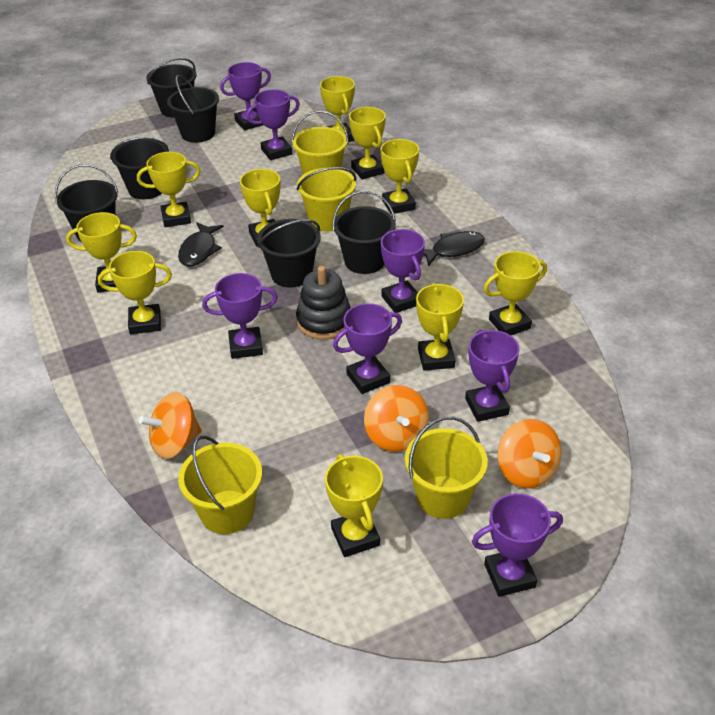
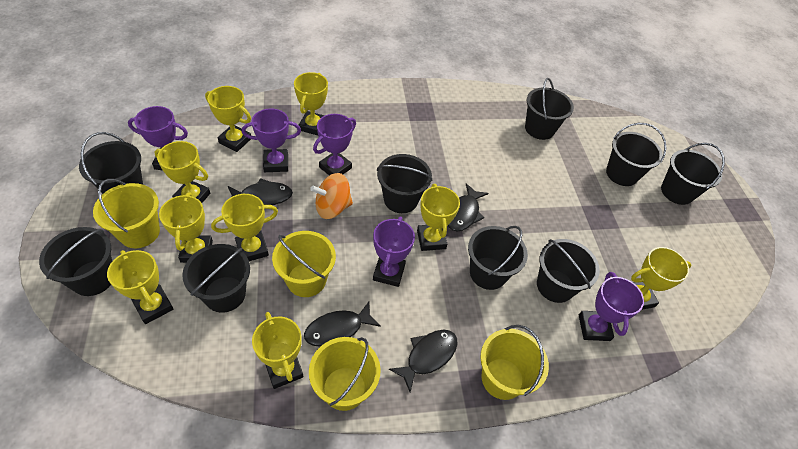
black bucket: [55,164,118,242] [110,137,169,199] [146,58,197,118] [167,75,219,143] [257,219,321,287] [333,191,396,274] = 6 -> [39,227,112,296] [79,132,143,194] [182,244,250,313] [377,154,432,213] [468,226,528,290] [525,78,574,140] [537,239,600,303] [606,123,666,186] [661,143,725,205] = 9
black fish: [178,222,224,267] [423,231,485,266] = 2 -> [228,178,293,205] [304,302,381,347] [389,330,458,392] [448,183,488,232] = 4
black stacking toy: [296,266,351,340] = 1 -> none = 0
orange spinning top: [139,392,202,459] [364,385,429,452] [497,419,562,488] = 3 -> [310,173,353,219] = 1
purple trophy: [202,273,278,359] [220,62,271,130] [246,89,300,160] [333,303,402,394] [381,229,425,313] [465,329,520,422] [472,493,563,597] = 7 -> [128,106,188,171] [242,108,301,172] [313,114,356,175] [373,216,415,287] [579,272,644,341] = 5
yellow trophy: [66,212,137,292] [98,251,172,334] [137,152,200,227] [240,169,280,247] [320,76,355,142] [325,454,383,557] [349,107,386,180] [381,139,419,214] [416,283,464,371] [484,251,547,335] = 10 -> [107,250,174,324] [154,141,210,203] [159,193,213,263] [205,86,251,152] [211,194,278,261] [252,312,303,389] [294,72,328,135] [417,184,460,251] [631,247,691,310] = 9

